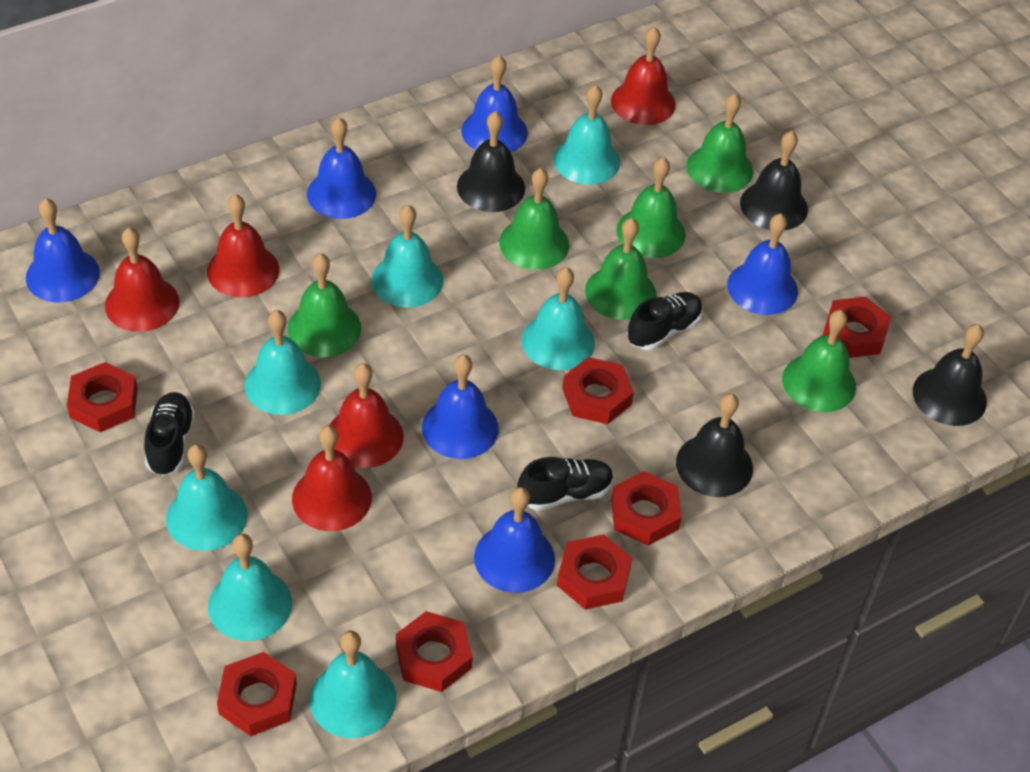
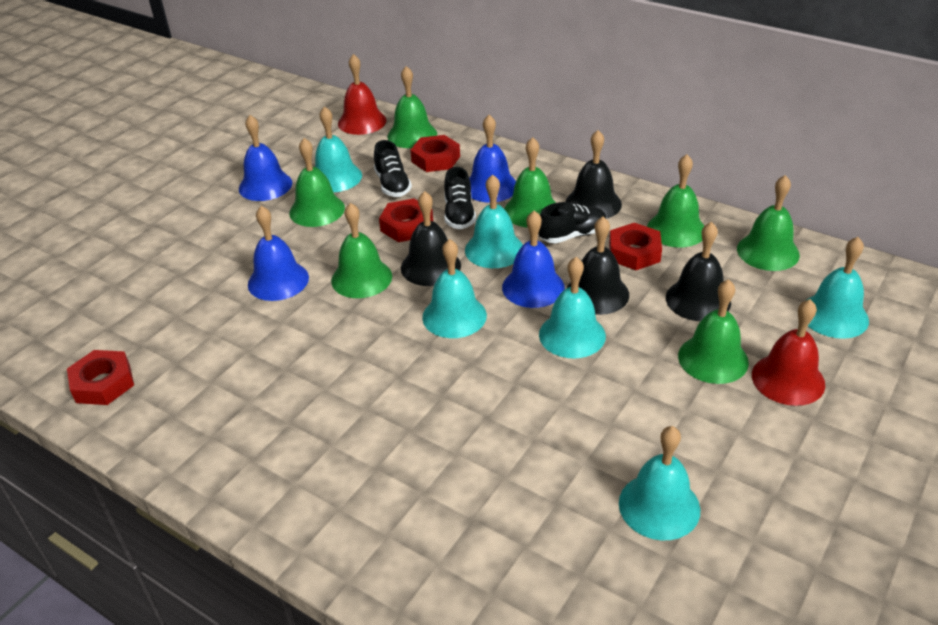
blue bell: [26,198,100,302] [307,117,376,219] [422,355,499,459] [461,55,528,153] [474,487,555,593] [727,213,798,315] = 6 -> [239,115,292,201] [248,206,309,301] [469,115,516,203] [502,211,565,308] = 4
green bell: [287,253,362,357] [499,168,569,270] [585,218,657,320] [616,157,686,258] [687,93,753,193] [782,310,856,412] = 6 -> [289,138,345,227] [331,203,392,298] [387,66,437,148] [504,137,556,228] [647,154,704,248] [678,279,749,384] [737,175,800,271] = 7
red bell: [105,228,179,332] [207,194,279,298] [292,425,372,531] [330,363,404,468] [611,26,676,125] = 5 -> [338,54,386,135] [752,299,825,406] = 2
red nut: [67,362,138,432] [217,652,297,736] [396,611,473,692] [557,534,632,610] [562,357,634,424] [611,471,682,546] [822,297,891,358] = 7 -> [67,350,134,405] [379,199,433,242] [410,135,460,172] [609,223,662,270] = 4
turquoise bell: [166,444,247,551] [208,534,292,641] [245,310,321,415] [310,631,396,738] [371,205,443,308] [521,267,595,370] [553,84,620,185] = 7 -> [315,106,362,192] [422,239,487,338] [465,174,523,268] [539,257,606,358] [619,426,700,540] [805,237,869,339] = 6

